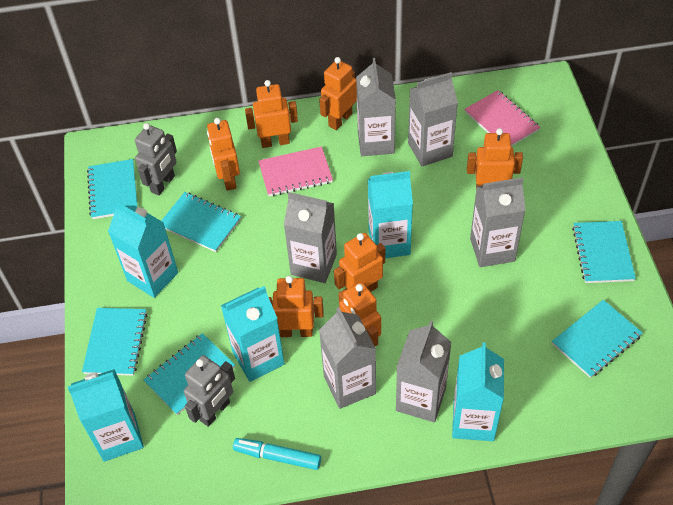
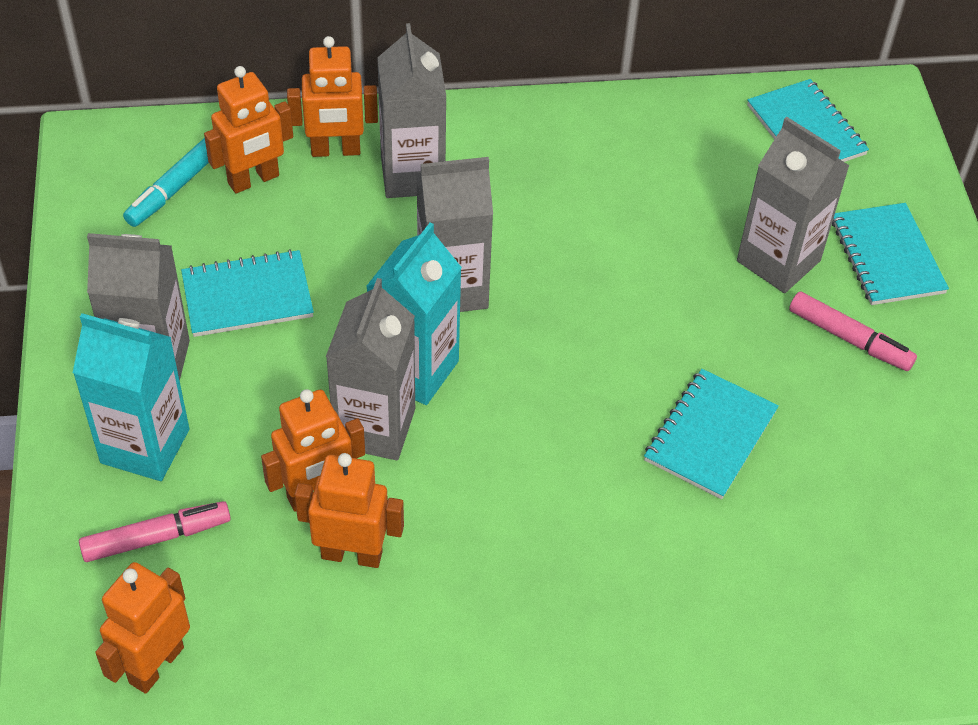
grey carton: [284,192,337,283] [319,307,376,409] [356,58,396,156] [396,321,451,422] [408,72,458,166] [470,177,526,267] = 6 -> [87,233,190,381] [326,278,415,460] [377,23,446,198] [417,157,493,312] [737,117,850,293] = 5
grey robot: [135,123,177,195] [184,355,235,427] = 2 -> none = 0
orange robot: [207,118,240,191] [245,80,298,148] [269,276,324,337] [319,57,357,130] [334,233,385,292] [338,282,381,347] [467,128,523,188] = 7 -> [95,562,190,694] [204,66,293,193] [261,389,365,512] [287,36,378,157] [295,453,404,568] = 5
pink marker: none = 0 -> [79,501,231,562] [789,291,917,371] = 2
pink notebook: [258,146,333,196] [465,90,540,146] = 2 -> none = 0
turquoise carton: [68,369,144,462] [108,201,178,298] [221,286,285,382] [368,171,413,258] [452,342,504,441] = 5 -> [73,313,190,481] [366,222,462,405] = 2
turquoise notebook: [82,308,148,376] [87,159,138,219] [144,333,235,415] [161,192,241,252] [552,300,643,378] [572,221,636,283] = 6 -> [181,249,314,337] [644,369,779,499] [747,79,869,162] [832,203,949,305] = 4

